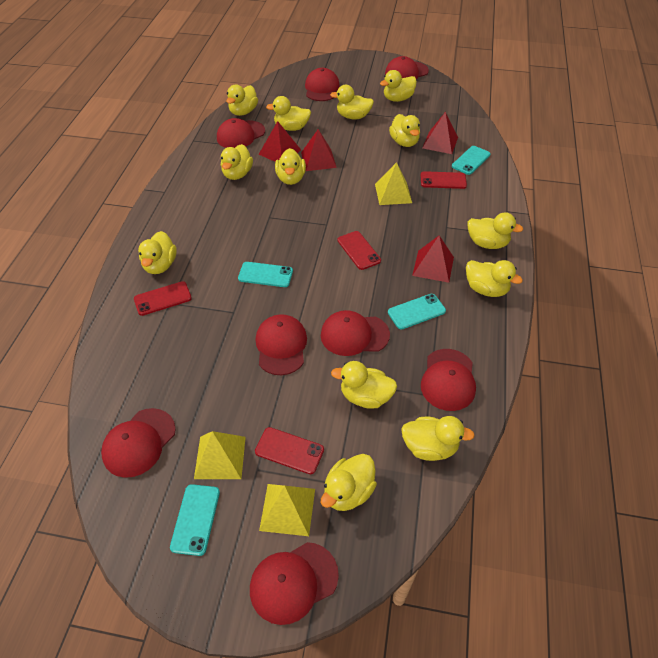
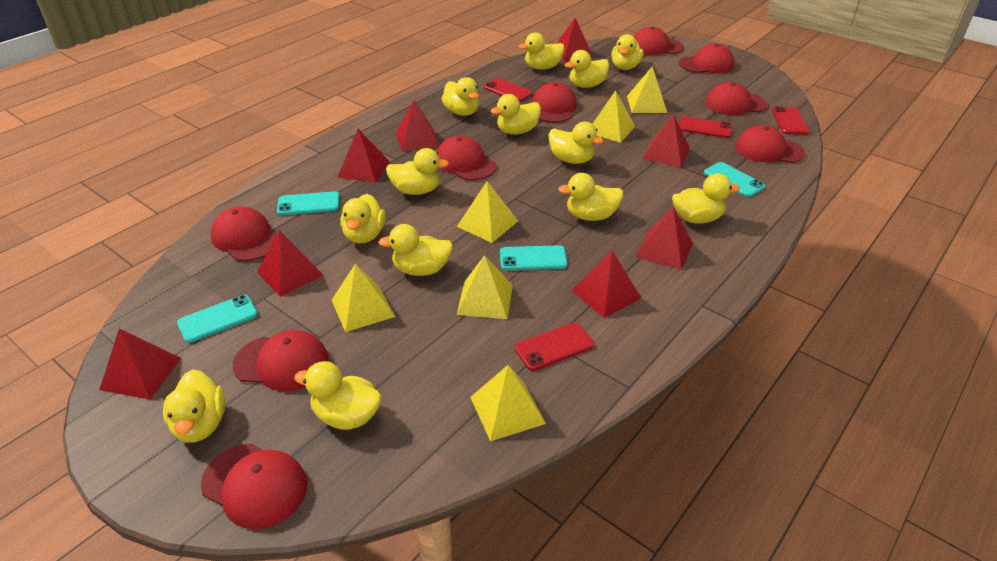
red cap: [101,408,176,478] [217,118,265,148] [250,542,339,625] [256,314,307,375] [305,68,340,101] [321,310,390,356] [385,56,429,79] [421,349,476,411] = 8 -> [201,444,308,529] [210,206,276,261] [233,330,329,391] [436,136,497,181] [532,82,577,123] [633,27,684,55] [679,44,734,73] [705,82,767,115] [735,125,805,163] = 9
red pyramid: [259,121,301,162] [301,129,337,171] [412,235,454,283] [422,112,458,154] = 4 -> [99,328,181,400] [257,230,324,297] [337,129,390,183] [396,100,439,151] [556,18,593,61] [571,250,641,318] [636,207,693,270] [643,113,690,167] = 8
yellow pyramid: [194,431,246,479] [259,484,315,536] [375,162,412,205] = 3 -> [332,264,395,332] [457,181,518,243] [457,255,513,319] [470,365,546,441] [593,90,635,143] [627,66,667,113] = 6

